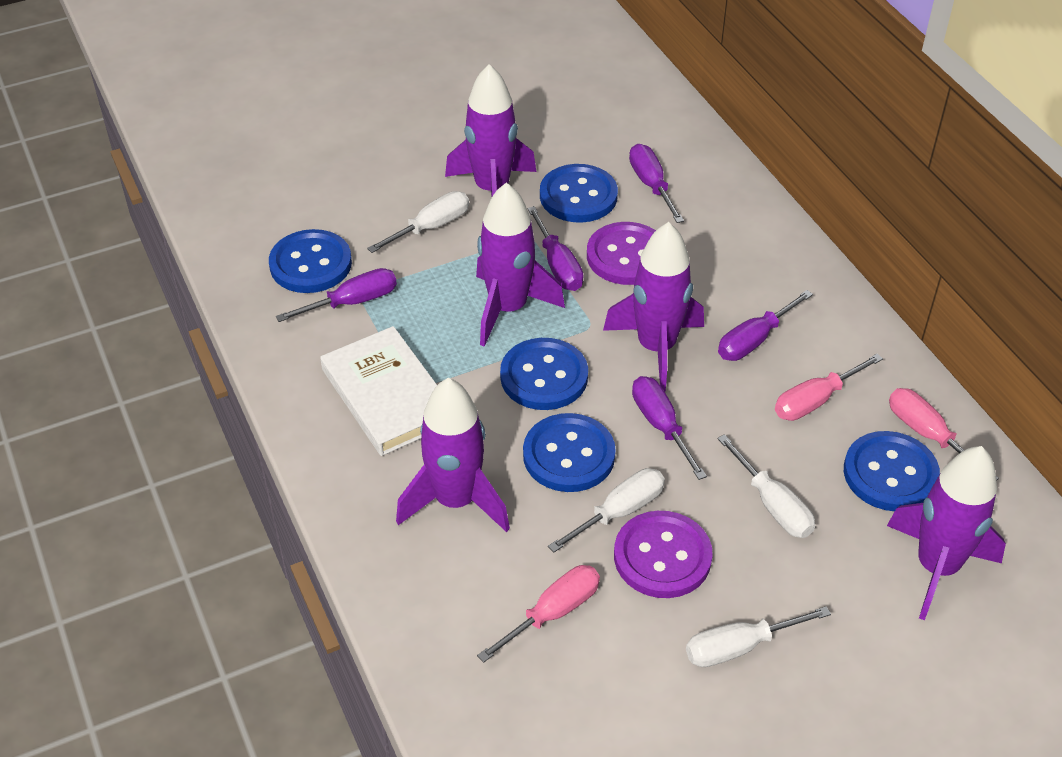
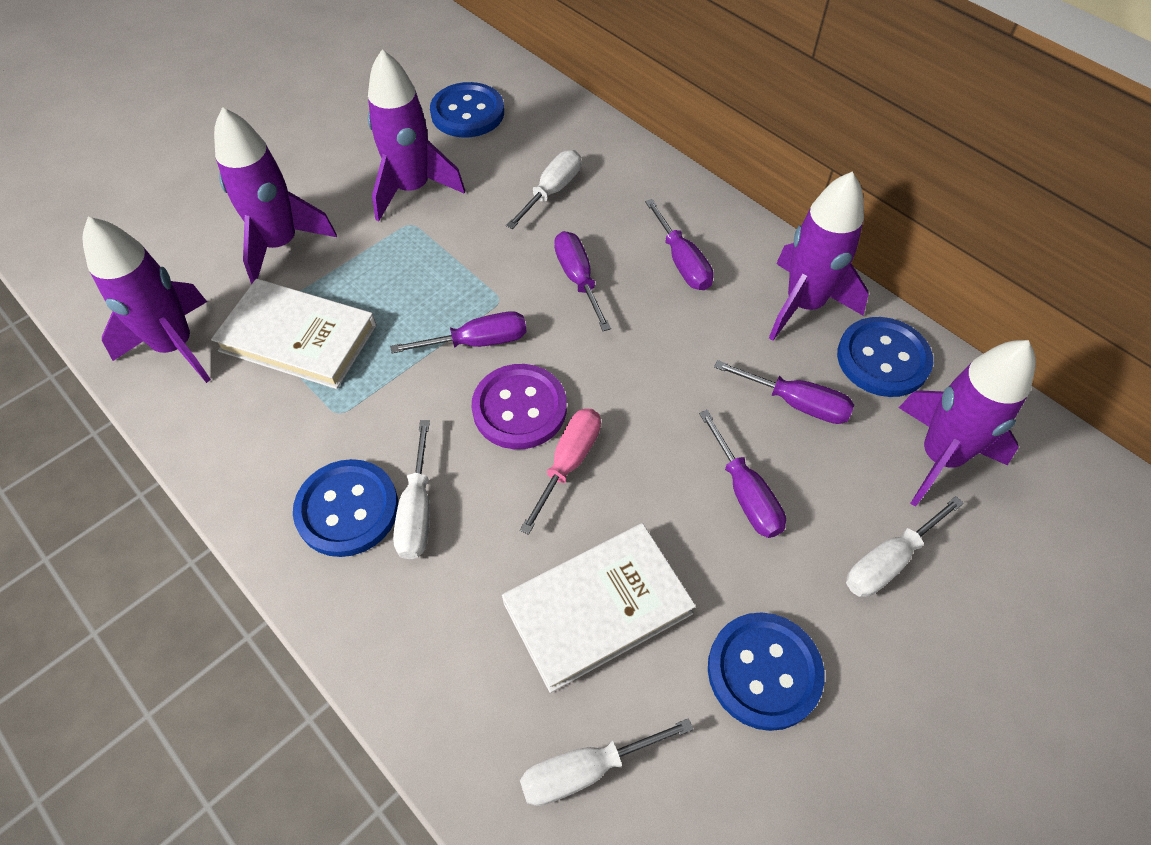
blue button: [269,229,352,293] [500,338,588,410] [523,413,616,492] [540,164,618,223] [844,431,940,511] = 5 -> [293,459,398,557] [430,82,504,138] [708,612,825,731] [837,317,933,397] = 4
pink screwdriver: [477,565,600,663] [775,354,883,421] [889,388,999,481] = 3 -> [520,408,601,535] = 1
purple button: [587,222,656,285] [614,511,713,598] = 2 -> [471,364,567,449] = 1
white book: [320,326,437,456] = 1 -> [211,279,376,389] [502,523,696,693] = 2

